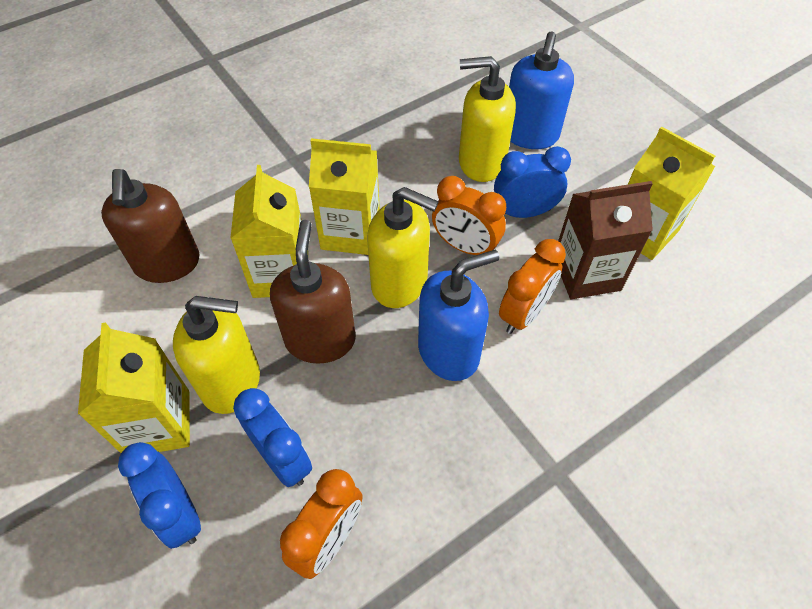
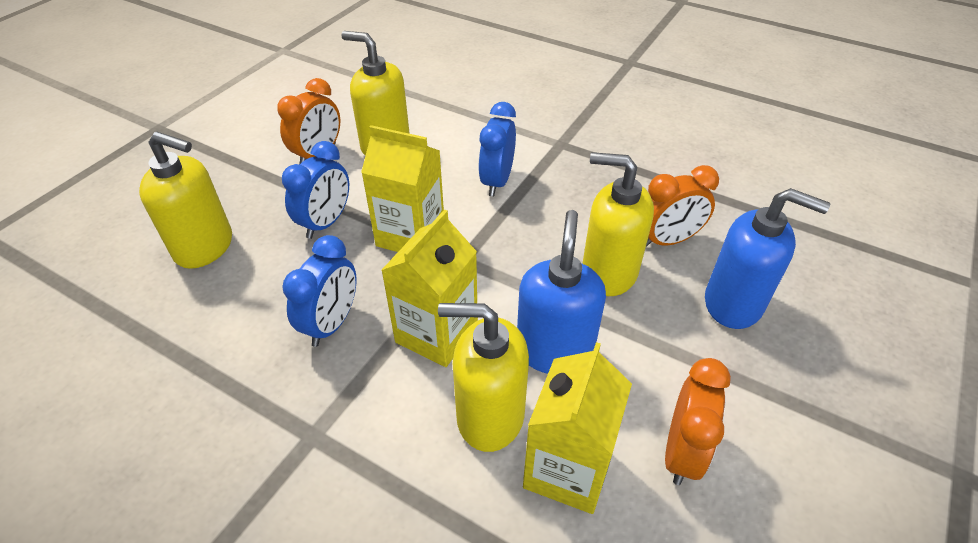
brown carton: [558,181,653,299] = 1 -> none = 0
brown soap dispenser: [101,169,200,283] [270,220,356,364] = 2 -> none = 0
yellow carton: [78,323,190,453] [230,165,302,298] [309,138,380,255] [628,126,715,260] = 4 -> [361,125,444,252] [381,209,478,367] [523,342,632,514] = 3
yellow soap dispenser: [173,296,260,414] [367,187,438,308] [459,56,516,182] = 3 -> [139,131,232,269] [341,31,410,156] [438,303,529,452] [582,152,654,296] = 4

